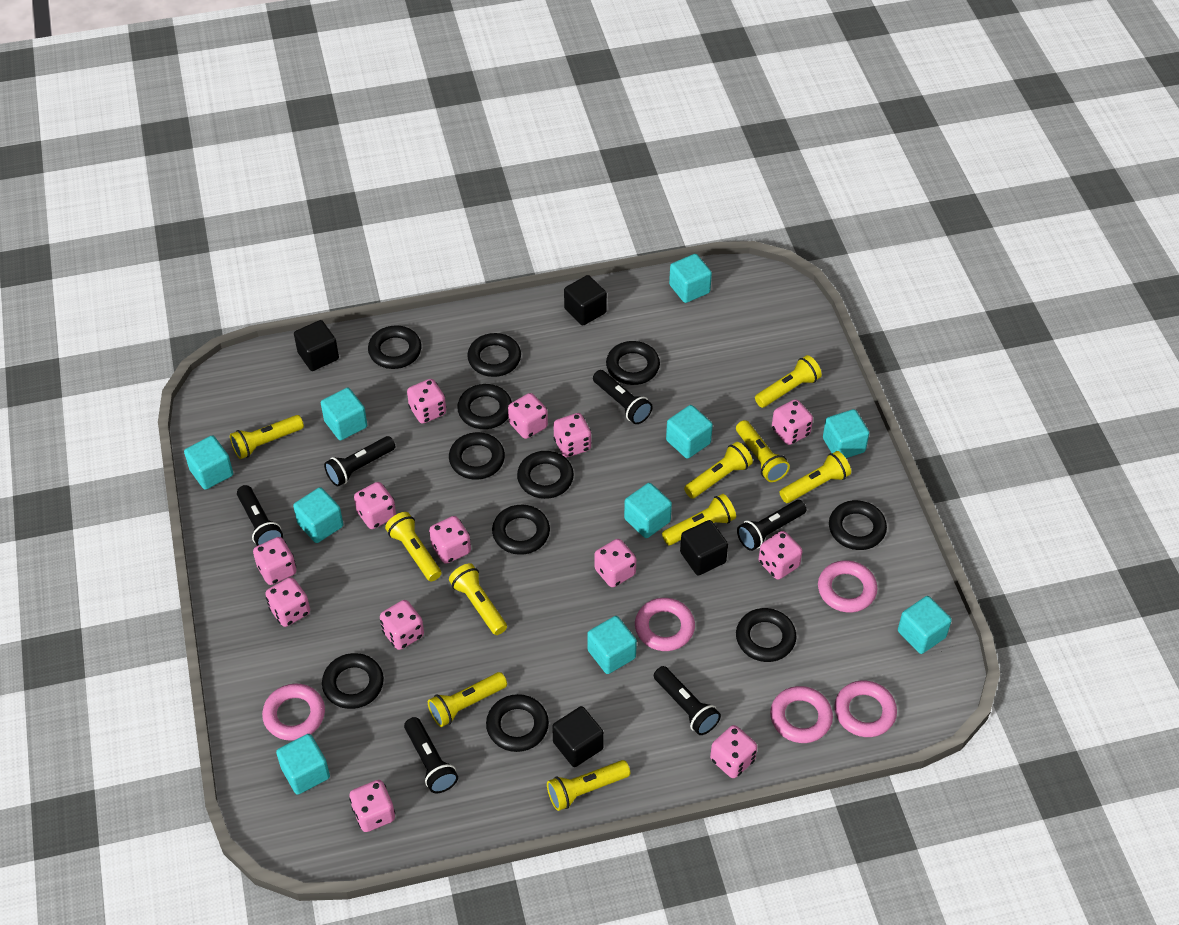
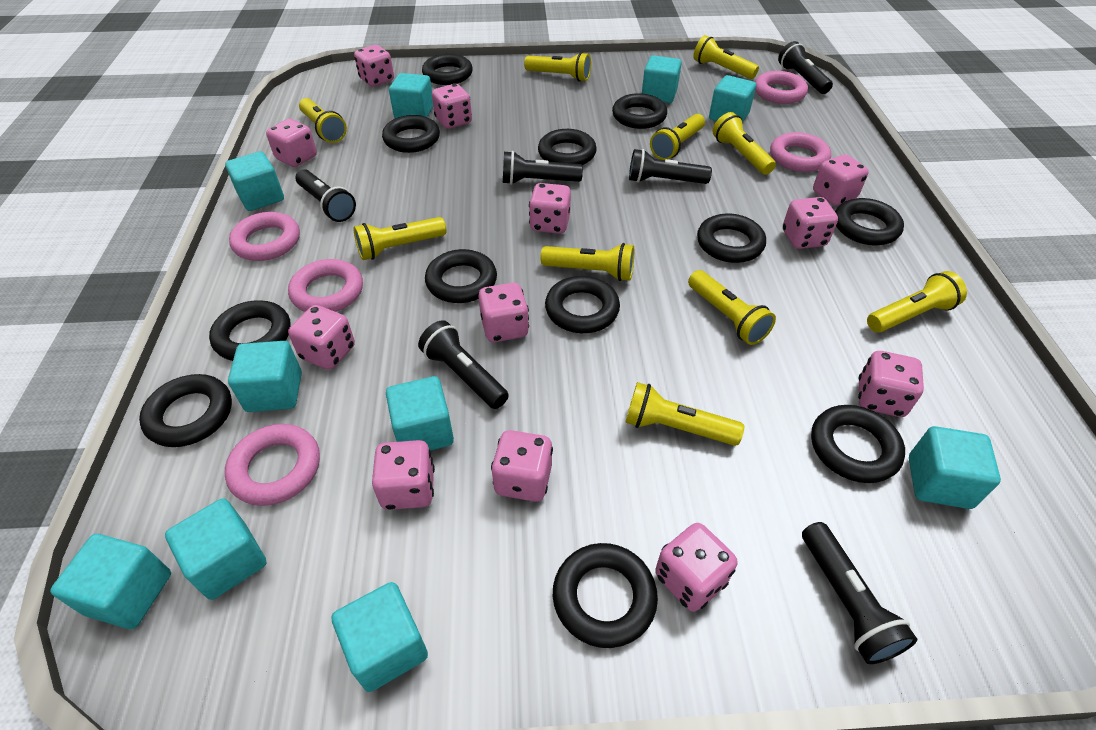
black cube: [294,320,339,371] [552,706,604,767] [564,275,607,326] [680,520,728,575] = 4 -> none = 0
black ring: [322,653,384,709] [368,325,421,369] [449,432,505,480] [457,384,512,429] [467,333,521,377] [486,694,549,752] [492,505,550,555] [517,451,574,499] [606,341,660,385] [736,608,797,662] [829,500,887,550] = 11 -> [139,374,232,447] [209,300,291,361] [382,115,440,153] [422,54,473,85] [425,249,497,303] [538,129,597,165] [545,276,620,333] [553,543,658,648] [612,93,667,129] [697,213,766,263] [811,405,905,483] [835,198,904,245] = 12
pink dice: [253,537,296,585] [265,577,310,627] [349,780,395,832] [354,482,396,529] [380,600,424,650] [407,379,446,424] [429,516,471,564] [508,393,548,439] [553,413,591,457] [594,539,636,587] [710,725,757,778] [759,531,802,580] [772,399,813,445] = 13 -> [266,119,317,167] [288,305,355,370] [354,45,394,87] [372,440,435,510] [432,84,472,129] [478,283,529,342] [491,430,553,502] [529,183,571,234] [655,523,738,612] [783,197,838,249] [813,154,869,206] [858,351,924,417] = 12

